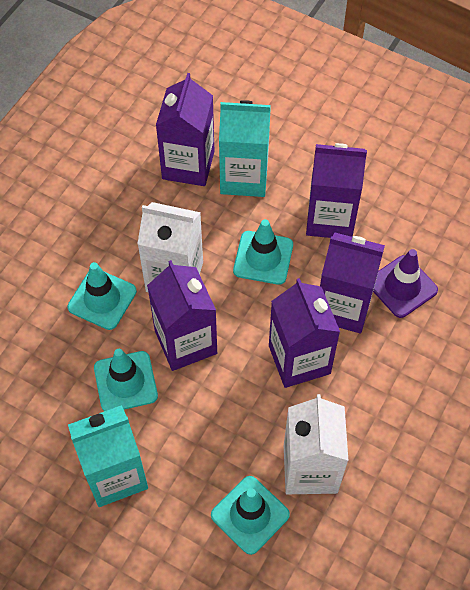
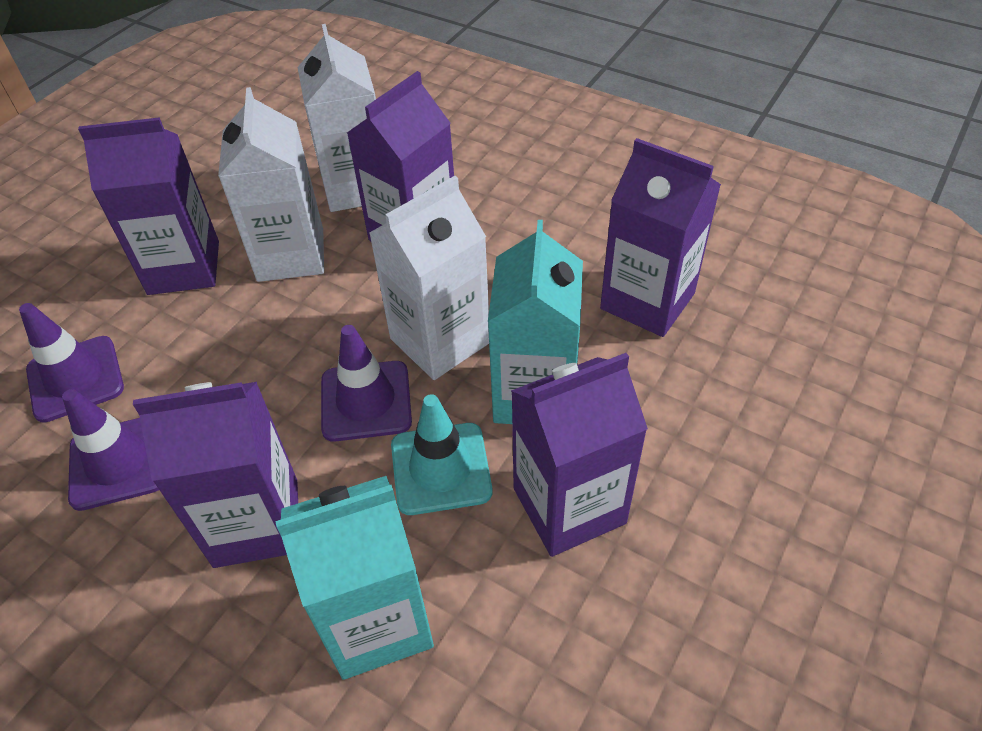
purple traffic cone: [373,249,438,318] = 1 -> [19,303,124,423] [62,389,159,511] [321,325,412,442] = 3
turquoise traffic cone: [67,262,137,330] [94,349,158,411] [211,476,290,555] [233,219,293,285] = 4 -> [391,394,493,515] = 1
white carton: [138,202,203,292] [284,394,349,494] = 2 -> [218,87,324,282] [298,24,376,212] [369,176,489,380] = 3

